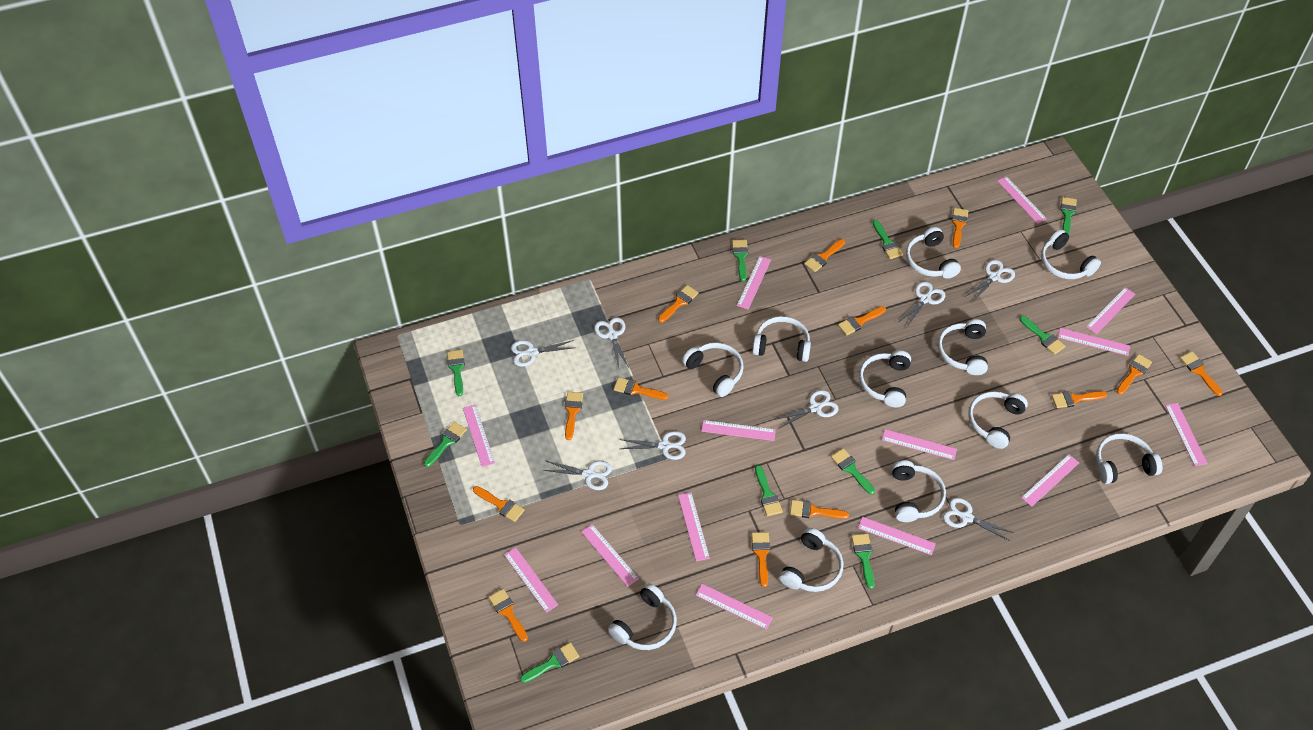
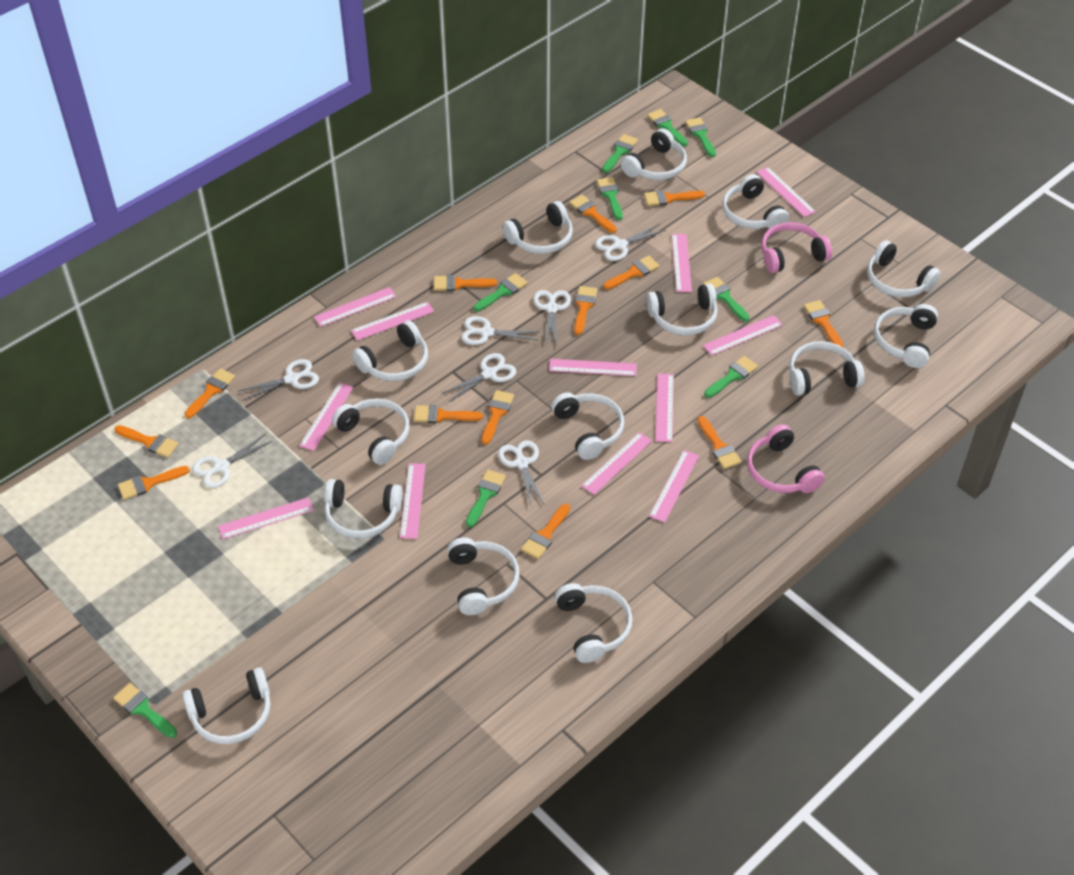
green brush: [424,422,467,467] [447,350,465,396] [520,642,579,683] [732,240,748,281] [755,465,783,516] [831,448,875,494] [851,534,875,589] [873,220,903,259] [1019,316,1065,355] [1060,197,1077,235] = 10 -> [113,683,177,738] [466,470,506,527] [473,273,528,312] [597,177,623,220] [602,134,638,173] [647,109,688,146] [685,117,716,157] [703,277,750,322] [704,356,758,398] = 9
pink headphones: none = 0 -> [747,424,825,493] [761,222,832,273] = 2
pink ruler: [463,404,495,467] [504,547,558,613] [581,524,639,587] [678,492,710,561] [695,584,773,630] [702,420,776,441] [737,256,771,310] [858,517,936,555] [882,429,957,460] [997,176,1047,224] [1021,454,1079,507] [1058,328,1130,356] [1086,287,1136,334] [1165,403,1208,466] = 14 -> [218,497,314,539] [299,382,354,451] [314,287,397,327] [351,302,434,341] [400,463,426,539] [549,359,637,376] [581,432,652,495] [649,450,699,522] [655,373,674,442] [672,234,692,292] [703,315,783,356] [757,167,816,217] = 12
white headphones: [608,583,677,650] [682,342,744,397] [752,316,811,362] [779,528,843,592] [859,350,911,408] [892,460,946,522] [906,227,961,279] [938,319,988,375] [969,391,1028,449] [1041,229,1101,279] [1096,433,1163,484] = 11 -> [182,667,270,744] [324,479,402,538] [332,398,409,465] [352,320,428,381] [447,537,520,615] [503,201,573,254] [551,392,624,460] [555,583,632,663] [621,128,687,180] [646,284,717,335] [722,174,789,229] [789,341,864,396] [867,240,941,297] [874,304,938,368] = 14
white scissors: [511,340,574,367] [543,461,612,490] [594,317,629,367] [619,431,686,460] [774,390,839,428] [899,281,946,328] [943,498,1014,541] [965,260,1015,303] = 8 -> [192,434,272,488] [238,359,319,401] [441,353,516,402] [461,316,539,345] [498,440,544,505] [533,290,571,345] [595,224,666,261] = 7

